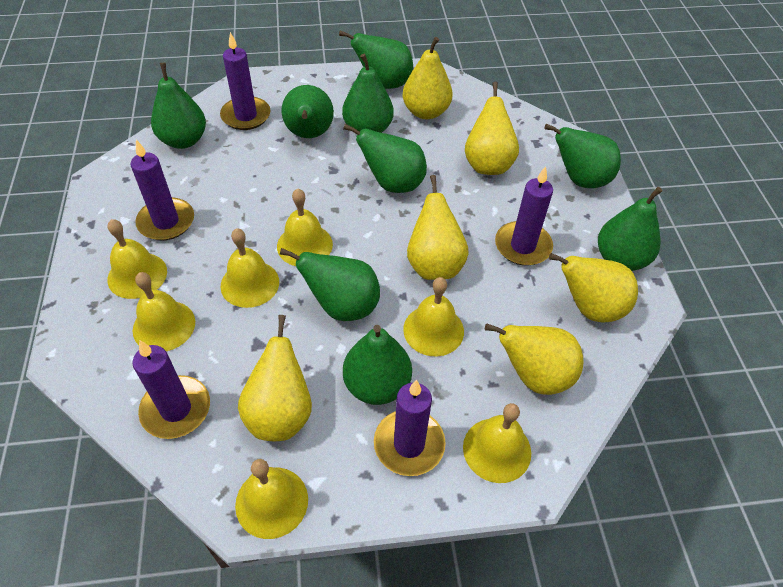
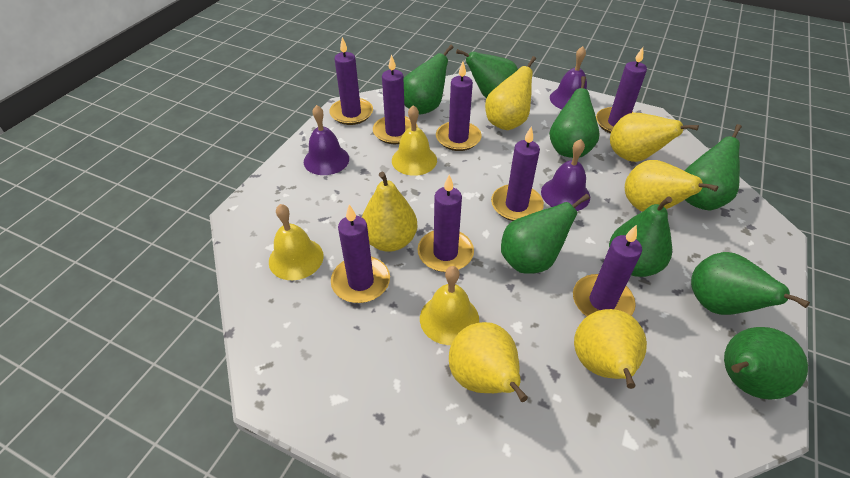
green pear: [151,63,206,149] [280,248,380,321] [281,85,334,138] [339,31,413,89] [342,54,394,133] [343,124,427,193] [343,325,412,405] [544,124,621,188] [598,187,662,271] = 9 -> [404,45,454,115] [456,49,518,98] [501,194,590,274] [549,76,599,158] [609,196,672,277] [685,124,742,210] [691,252,810,315] [724,327,808,400] = 8
purple bell: none = 0 -> [304,105,349,175] [541,139,590,211] [550,46,587,109] = 3
purple candle: [130,140,194,241] [132,340,210,439] [220,32,271,130] [374,380,446,476] [495,166,553,266] = 5 -> [329,37,373,125] [331,204,390,303] [373,54,418,144] [418,175,474,272] [436,62,482,151] [491,126,544,221] [573,225,642,317] [596,47,647,134] = 8
yellow bell: [107,219,167,299] [133,272,195,351] [221,228,279,308] [235,459,308,539] [277,189,333,266] [403,277,464,356] [463,403,531,483] = 7 -> [269,204,324,280] [392,105,437,176] [420,266,479,345] = 3

